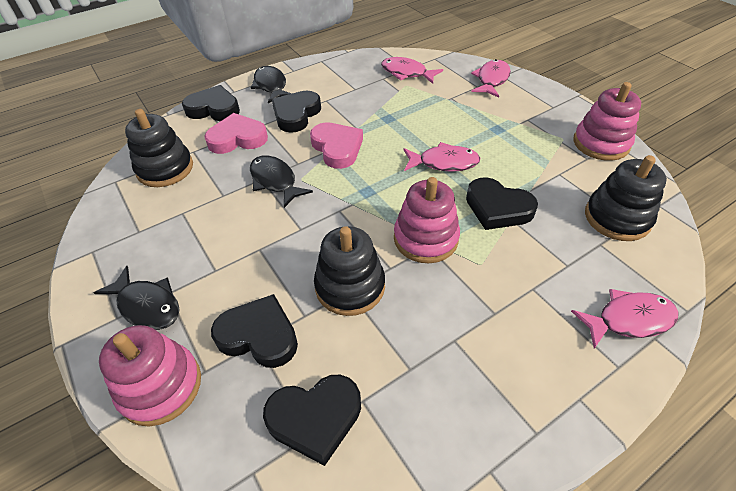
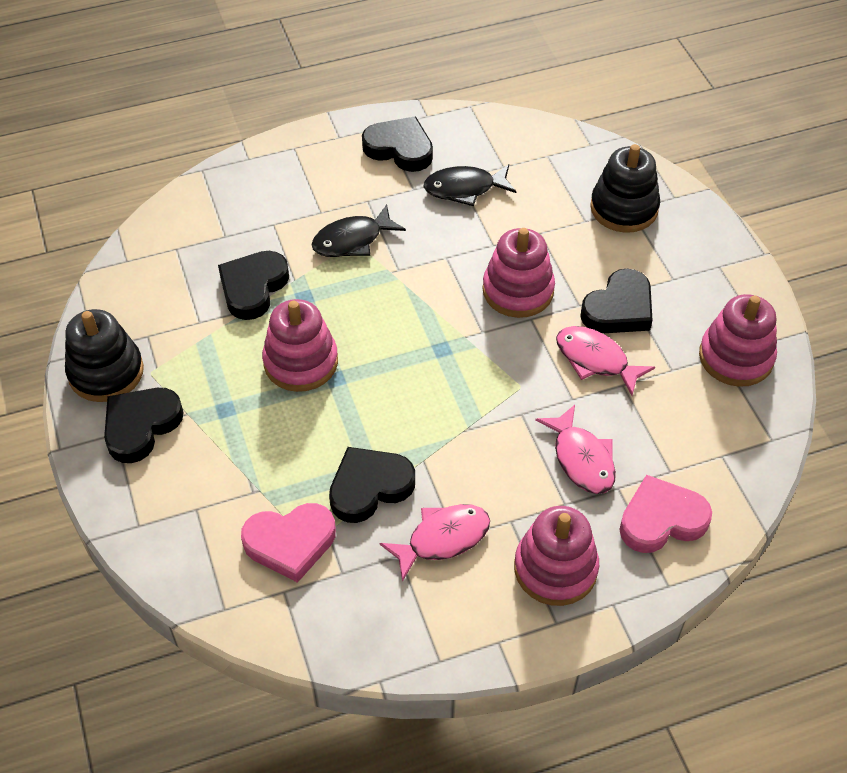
black fish: [94,266,180,330] [250,155,313,208] [251,66,292,103] = 3 -> [311,204,406,257] [423,164,516,206] = 2
black stacking toy: [125,109,193,187] [314,226,385,316] [585,155,667,241] = 3 -> [65,309,144,402] [590,144,660,233] = 2
pink fish: [381,57,443,84] [404,142,480,172] [471,59,511,98] [571,289,679,349] = 4 -> [379,504,490,582] [535,405,616,494] [556,326,655,396] = 3
pink stacking toy: [99,325,201,427] [394,177,460,263] [573,82,641,161] = 3 -> [262,299,338,392] [482,228,555,318] [514,506,599,606] [699,294,777,387] = 4

